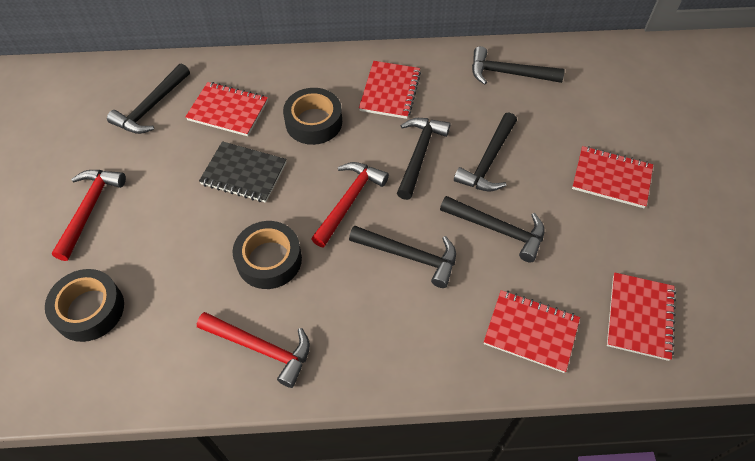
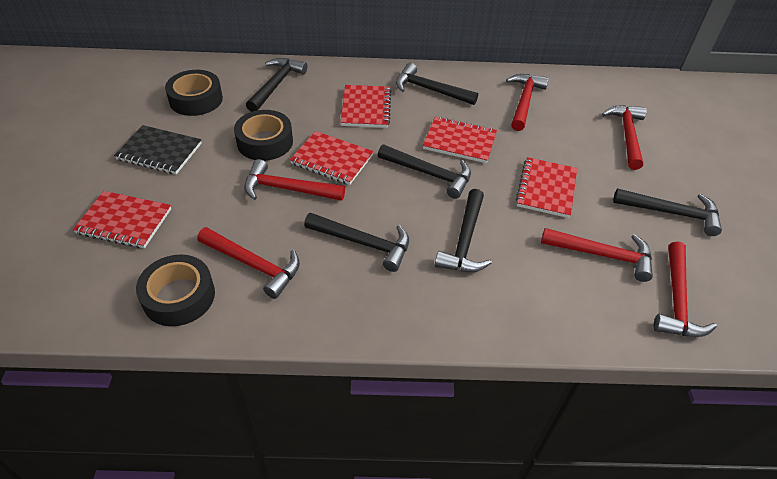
red hammer: [52,170,126,261] [197,312,310,388] [311,162,389,247] = 3 -> [197,227,300,299] [244,159,345,201] [506,74,549,131] [541,228,653,282] [602,105,647,170] [654,241,717,337] = 6

